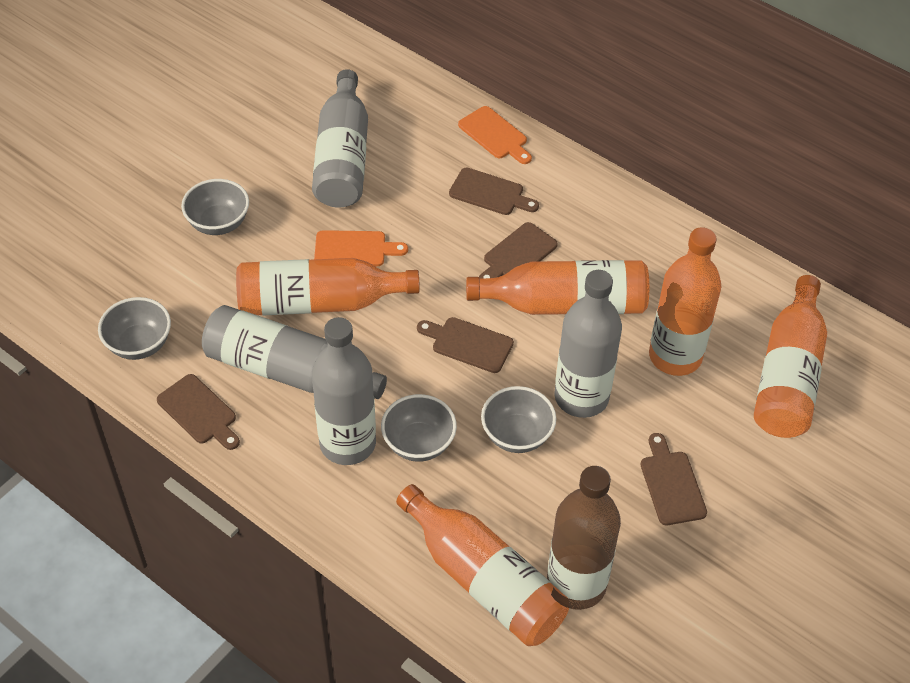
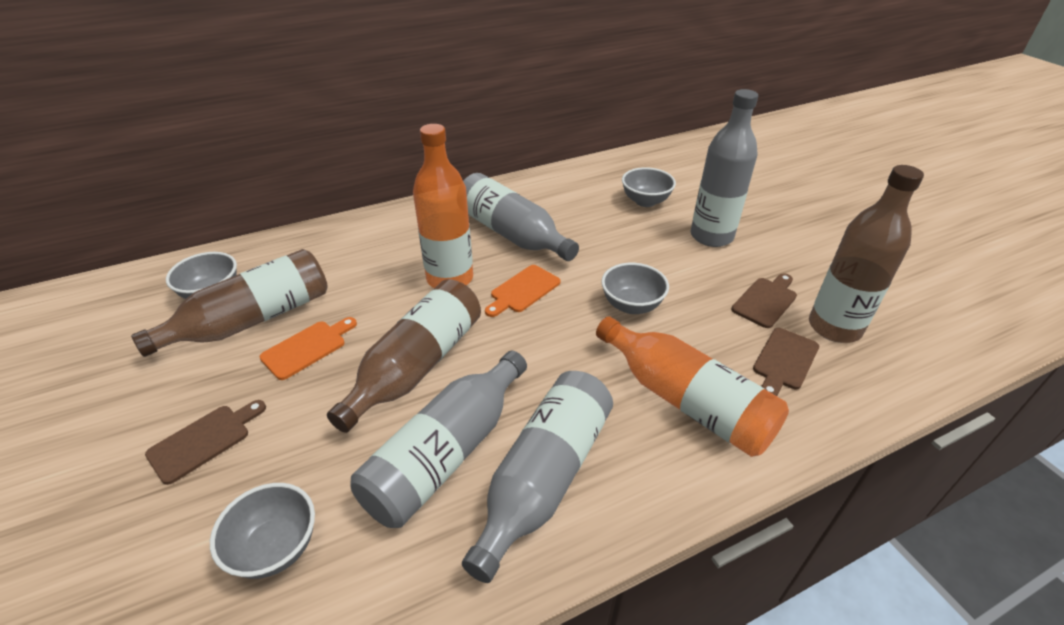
brown bottle: [547,466,621,610] = 1 -> [131,249,328,357] [327,279,481,433] [809,165,924,343] = 3
brown cutting board: [157,374,240,450] [417,317,514,373] [449,167,539,215] [479,222,558,279] [641,433,707,525] = 5 -> [145,400,266,485] [731,273,797,328] [753,328,819,396] = 3
orange bottle: [236,258,420,316] [396,484,569,646] [466,260,649,315] [649,228,721,376] [754,275,827,438] = 5 -> [413,124,473,288] [596,316,789,457] = 2

